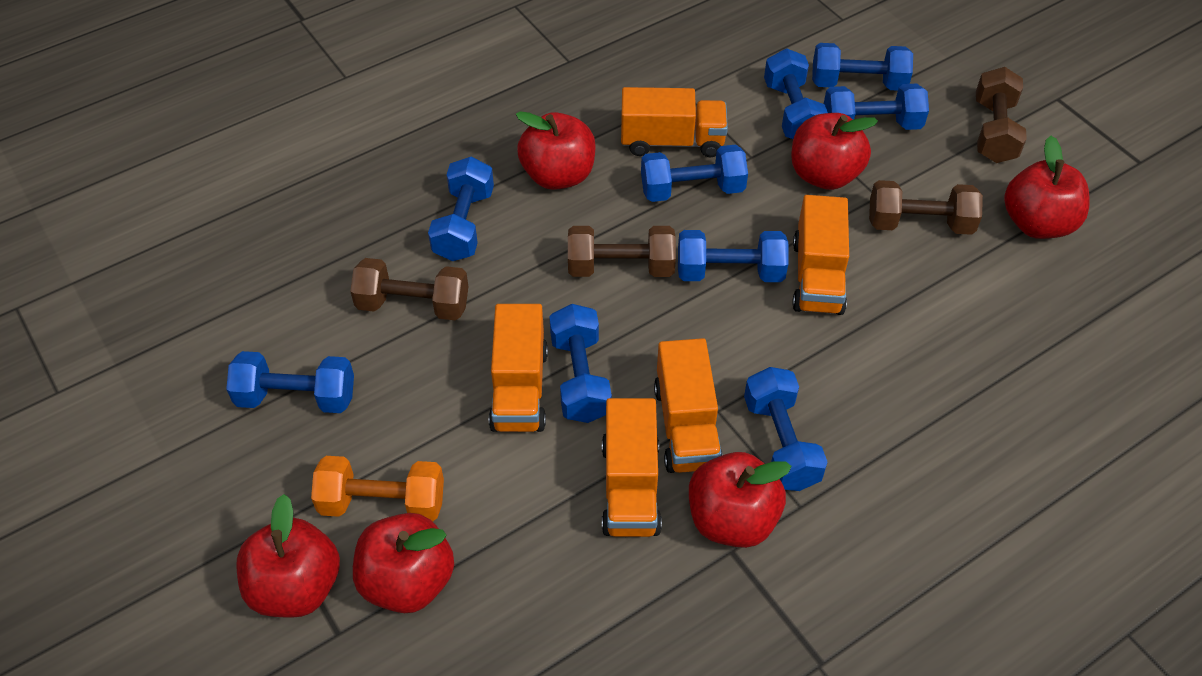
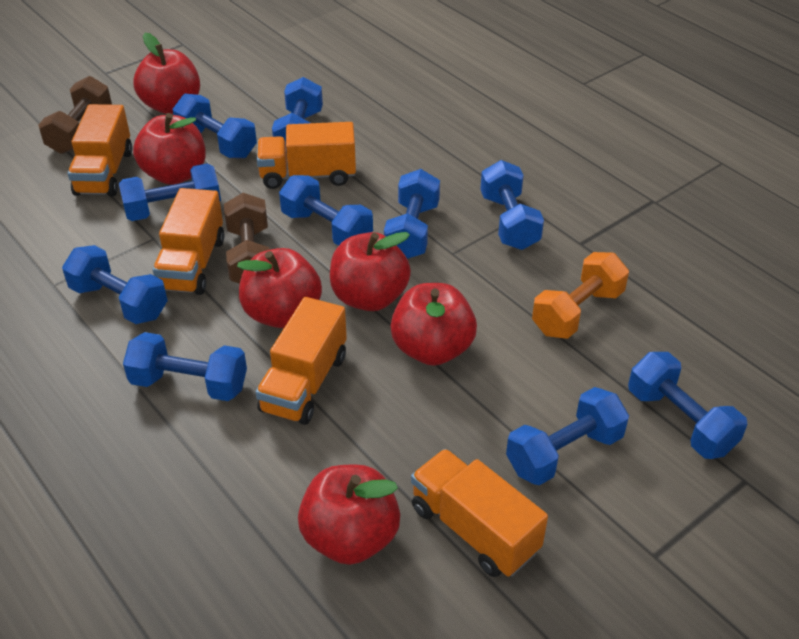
blue dumbbell: [226,351,354,413] [428,157,494,261] [549,304,612,423] [641,145,748,202] [678,230,788,282] [744,367,828,491] [764,49,828,139] [812,43,913,91] [824,84,929,130] = 9 -> [62,245,168,324] [119,163,221,221] [123,332,247,401] [173,94,257,158] [272,77,323,153] [279,175,373,246] [384,169,440,259] [480,160,544,250] [506,387,629,485] [628,352,747,459] = 10
brown dumbbell: [350,258,468,320] [568,226,676,277] [869,180,983,235] [976,67,1027,163] = 4 -> [38,76,112,154] [224,193,270,284] = 2

